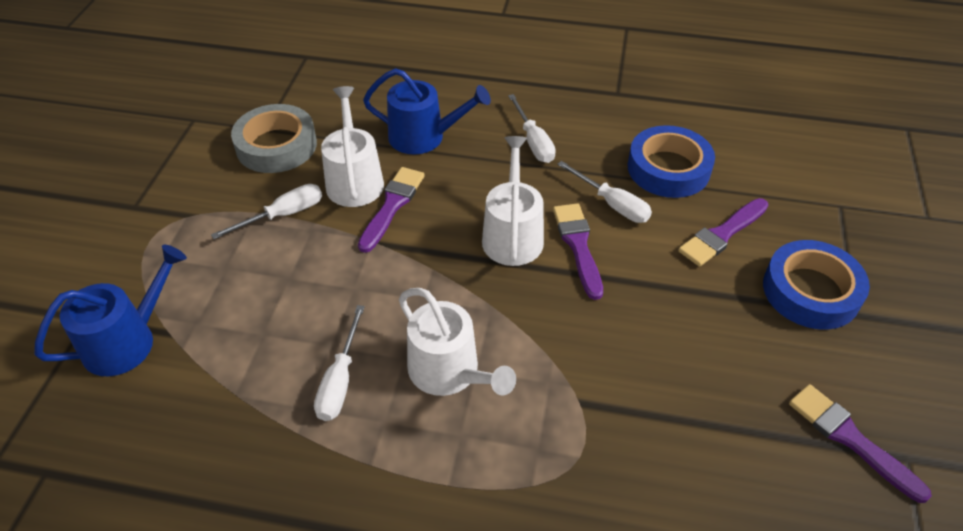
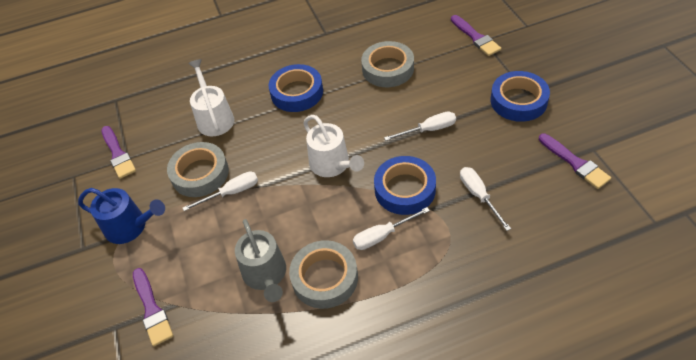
blue tape: [628,125,715,198] [763,240,870,330] = 2 -> [268,64,323,112] [374,156,436,215] [491,71,550,122] = 3
blue watering can: [34,245,187,376] [363,68,491,154] = 2 -> [78,188,165,244] = 1
grey tape: [231,104,317,173] = 1 -> [167,142,229,197] [289,240,358,309] [361,41,414,87] = 3
grey watering can: none = 0 -> [235,219,286,302] = 1
white watering can: [321,86,384,207] [399,288,516,396] [482,136,544,266] = 3 -> [188,59,234,136] [303,115,364,177] = 2

